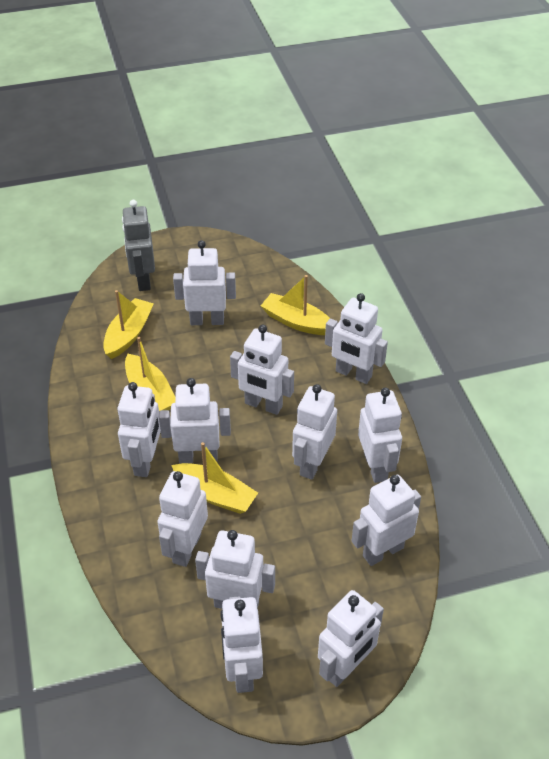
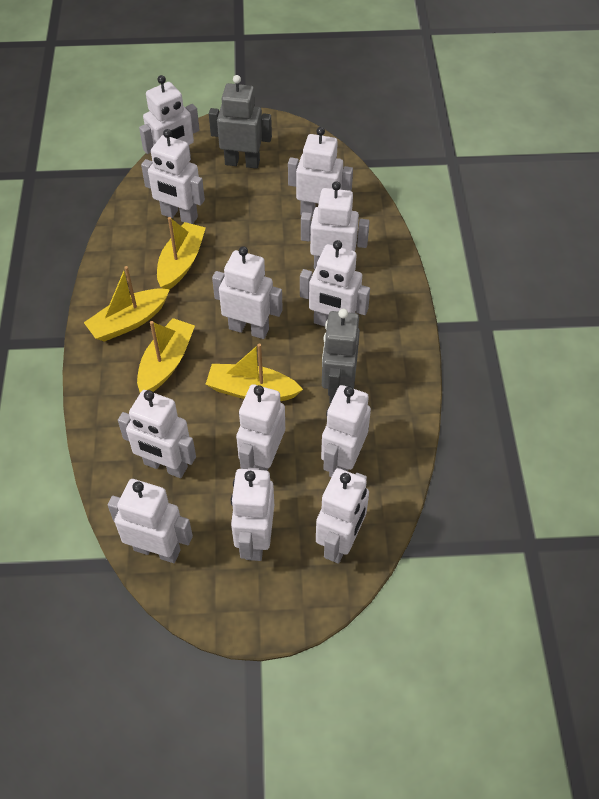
grey robot: [122,200,155,291] = 1 -> [209,75,272,169] [322,309,360,404] = 2

